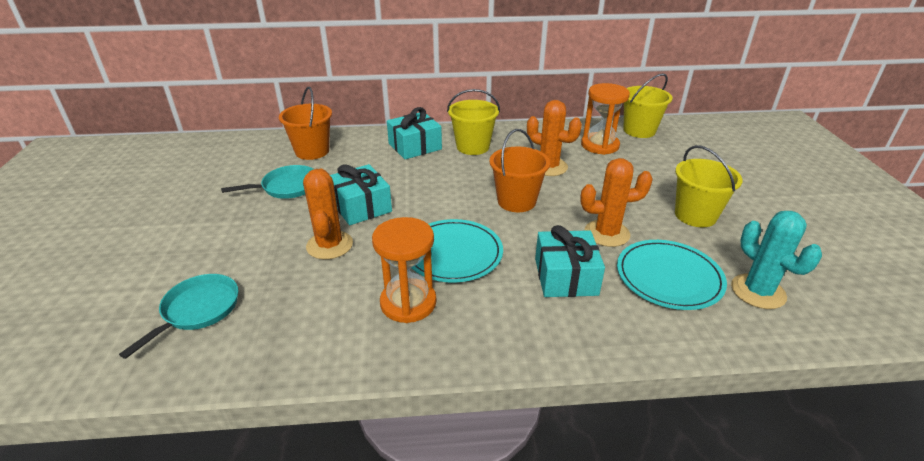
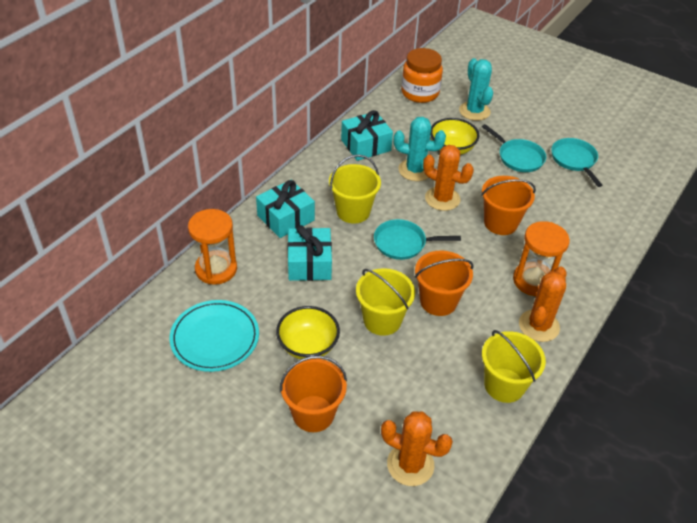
orange bucket: [279,87,332,160] [490,129,550,212] = 2 -> [280,356,347,432] [415,250,474,316] [481,176,536,235] = 3
orange jar: none = 0 -> [401,48,443,103] = 1
turquoise cactus: [731,211,822,309] = 1 -> [394,117,446,181] [459,58,493,121] = 2
turquoise pan: [119,274,238,359] [221,165,314,199] = 2 -> [374,219,461,260] [482,124,546,172] [551,138,603,187] = 3
turquoise plate: [411,219,503,283] [617,240,727,310] = 2 -> [170,300,259,372] = 1
yellow bowl: none = 0 -> [276,306,340,359] [430,118,479,155] = 2

